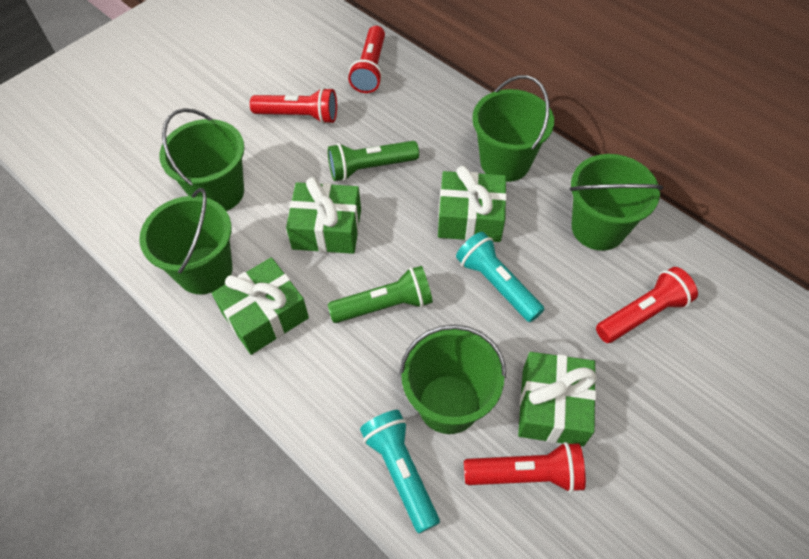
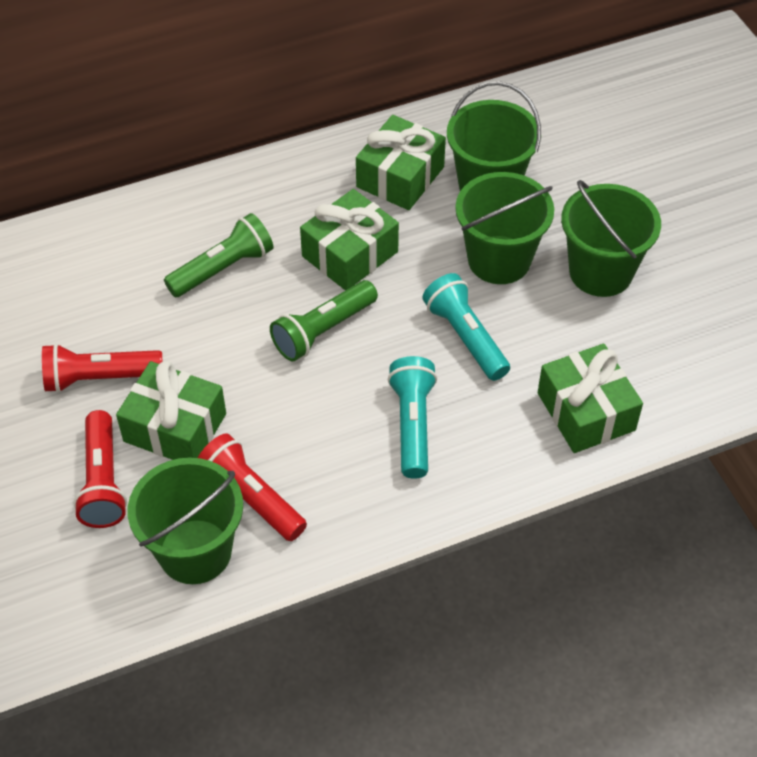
green bucket: [139,188,232,294] [159,108,244,211] [399,325,506,434] [472,75,554,182] [569,154,663,251] = 5 -> [128,457,243,584] [447,81,541,191] [455,172,554,284] [561,180,661,297] = 4
red flashlight: [250,87,337,124] [348,26,385,93] [464,442,586,493] [596,267,698,343] = 4 -> [42,343,163,393] [73,410,127,528] [198,433,307,541] = 3

